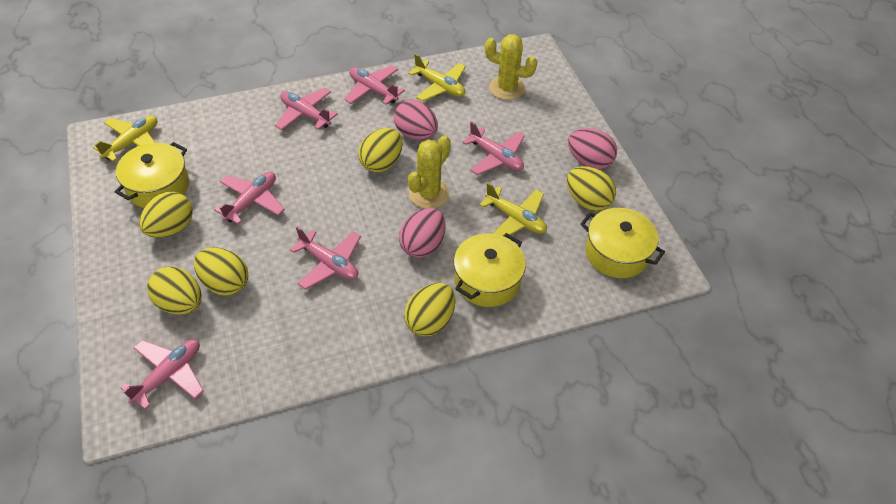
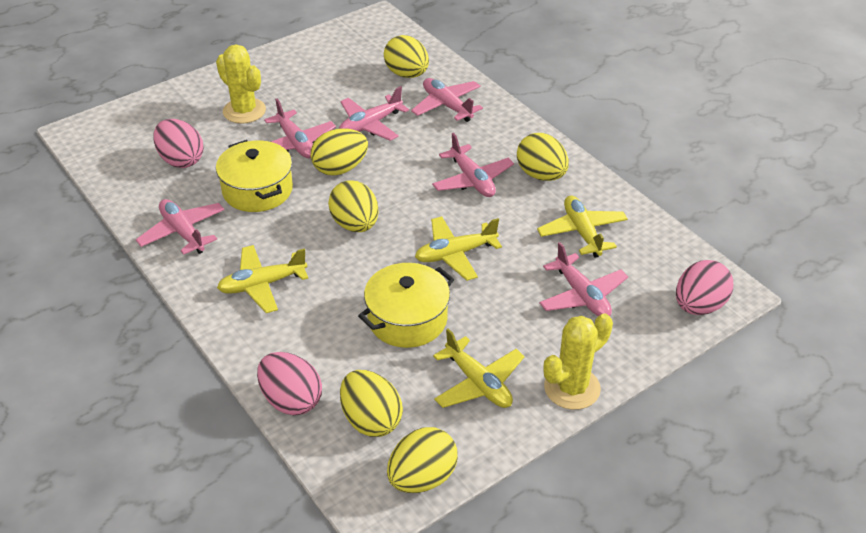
yellow plane: [93,116,157,162] [408,53,466,102] [479,183,547,236] = 3 -> [217,245,308,313] [415,216,502,281] [433,328,525,408] [537,195,628,258] = 4
yellow pot: [115,142,189,208] [454,233,526,307] [580,208,665,278] = 3 -> [216,140,293,212] [358,263,454,348] = 2

